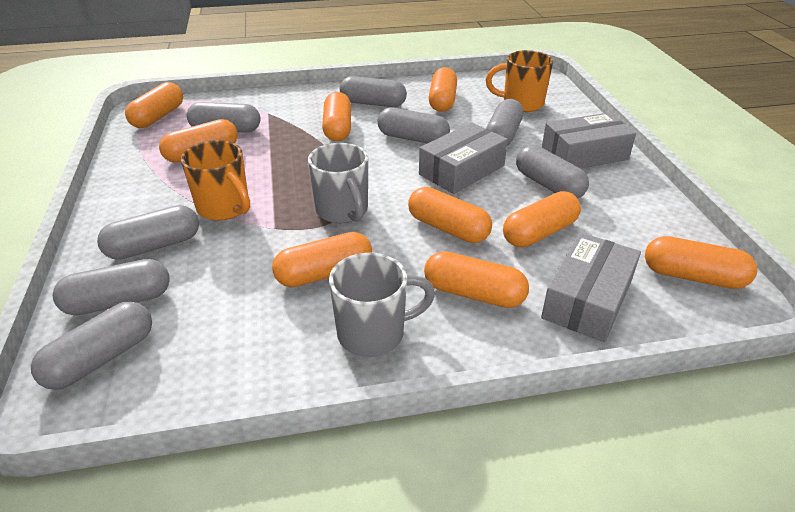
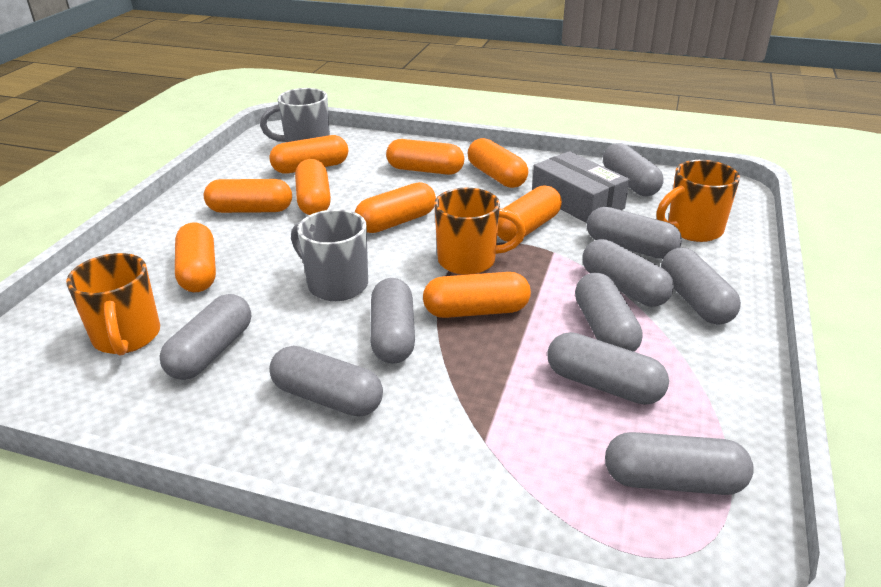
grey box: [419,122,508,194] [541,232,641,342] [542,112,636,168] = 3 -> [532,151,629,223] = 1
grey capsule: [31,301,152,390] [53,259,170,315] [97,205,199,260] [187,102,261,133] [340,76,407,107] [378,107,450,143] [486,99,523,146] [516,145,589,199] = 8 -> [159,294,251,380] [269,346,383,417] [370,278,415,364] [547,332,669,405] [575,273,642,352] [582,239,674,306] [587,207,682,259] [603,143,664,196] [605,432,754,495] [661,248,741,325] = 10
orange mug: [181,140,250,221] [486,50,553,112] = 2 -> [66,253,160,356] [434,188,526,275] [656,160,740,242] = 3

